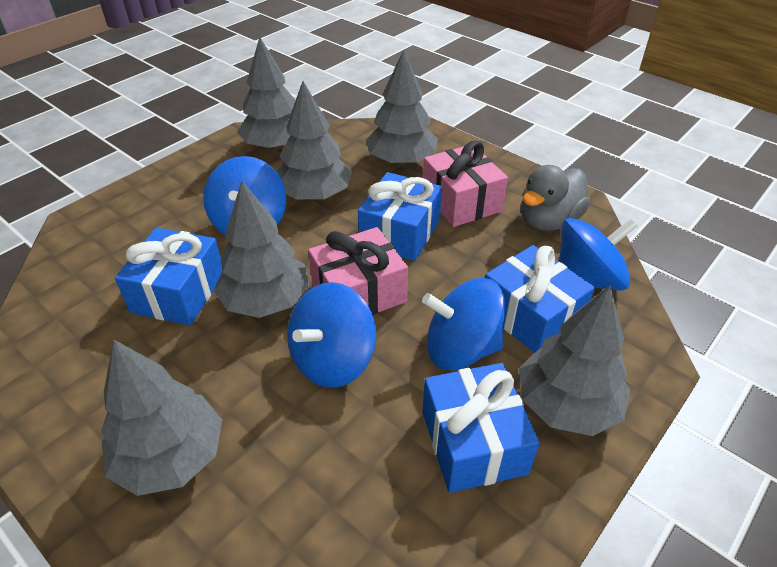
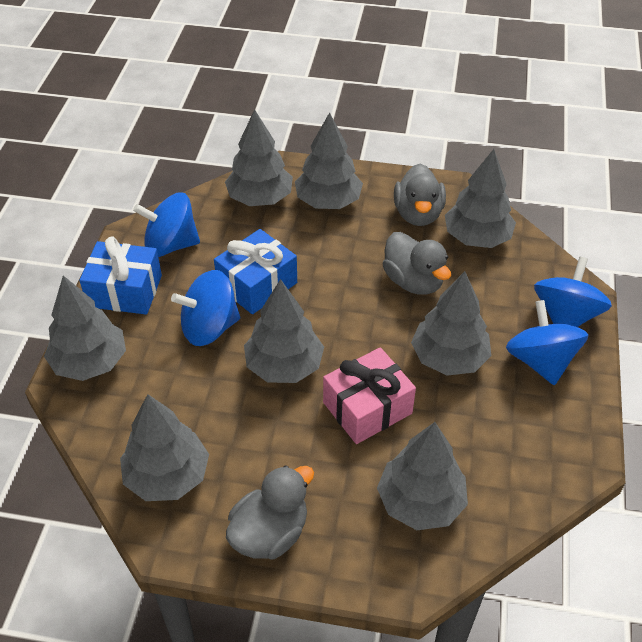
blue gift: [115,228,222,325] [358,172,442,261] [422,363,540,493] [485,245,595,353] = 4 -> [79,236,162,315] [214,229,297,314] = 2
grey duck: [521,165,590,231] = 1 -> [226,465,314,559] [383,232,451,295] [394,164,446,226] = 3
grey tree: [101,340,222,496] [214,181,310,318] [237,37,296,150] [276,81,352,200] [366,50,438,165] [519,285,630,436] = 6 -> [44,275,126,381] [120,394,209,501] [225,109,293,206] [244,279,324,383] [295,112,363,209] [377,422,468,530] [411,271,491,376] [445,149,516,248] = 8
pink gift: [308,227,408,315] [423,141,508,227] = 2 -> [323,347,416,444] = 1

